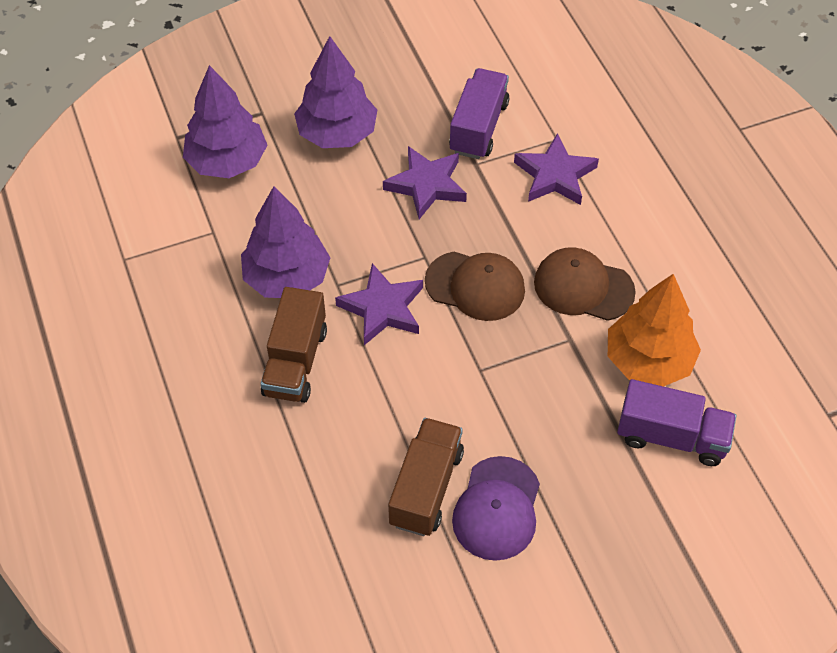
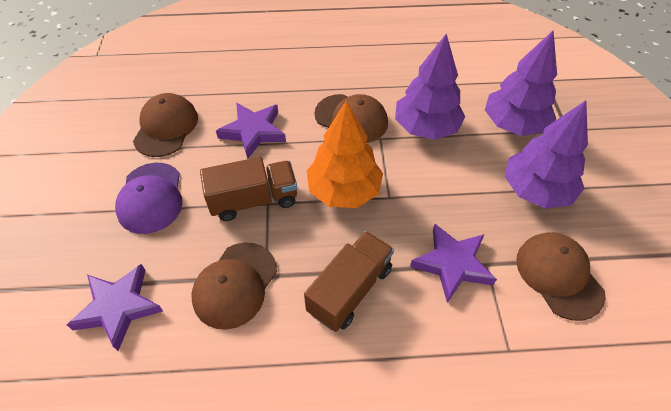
brown cap: [425,252,525,321] [534,247,636,321] = 2 -> [133,93,198,157] [192,242,277,330] [314,94,388,143] [516,232,605,321] = 4
purple truck: [449,68,509,159] [617,379,736,466] = 2 -> none = 0

